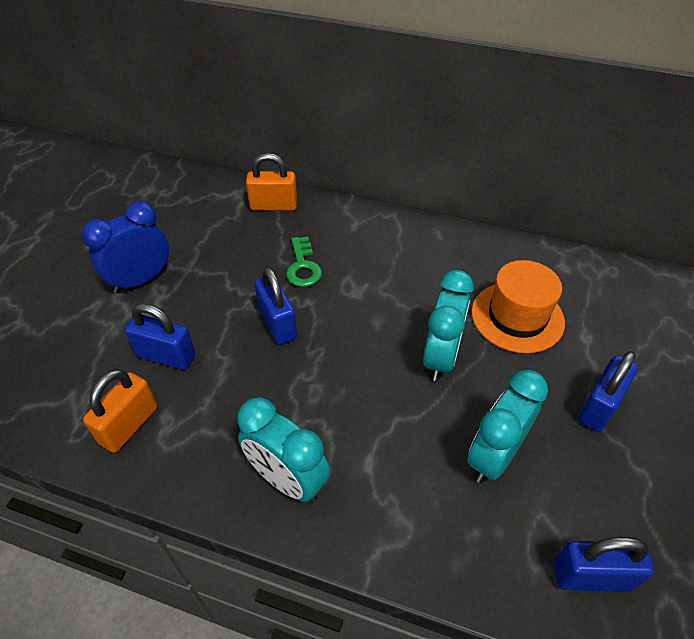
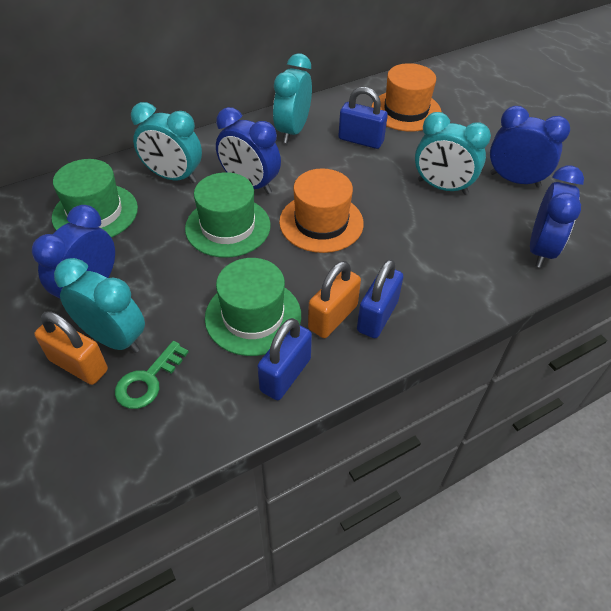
blue clock: [82,201,169,293] = 1 -> [32,205,115,298] [216,107,281,194] [490,106,570,188] [530,165,584,268] = 4
blue padlock: [125,303,195,370] [255,267,297,345] [554,537,654,592] [578,351,638,432] = 4 -> [257,318,312,400] [338,87,388,149] [357,259,403,338] = 3
green hat: none = 0 -> [52,159,138,238] [185,172,271,258] [205,258,301,356] = 3
orange hat: [471,260,565,353] = 1 -> [279,168,364,253] [372,63,441,132] = 2
turquoise clock: [237,397,330,502] [423,270,474,381] [467,370,548,483] = 3 -> [54,258,145,353] [131,102,202,183] [273,53,312,143] [415,112,491,195] = 4

